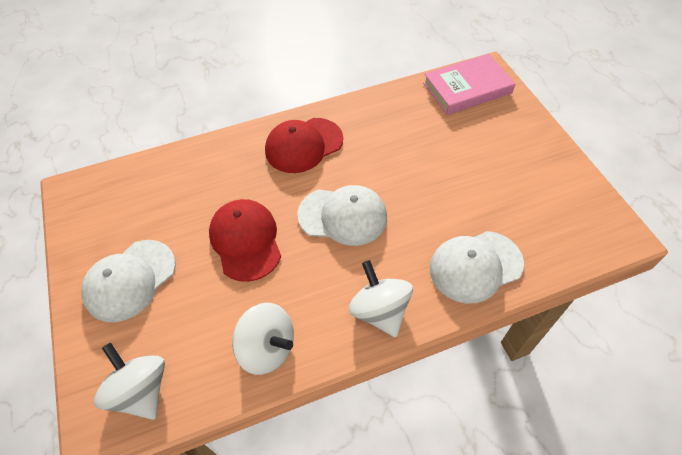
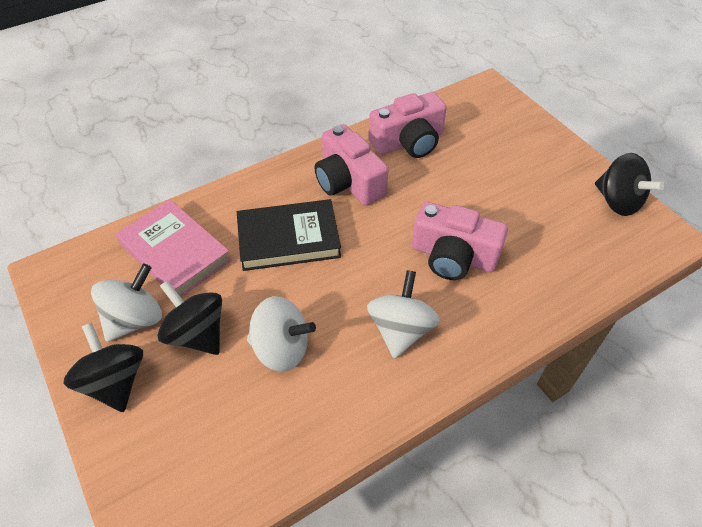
black book: none = 0 -> [237,199,341,271] = 1
black spinning top: none = 0 -> [64,323,143,412] [157,280,222,355] [595,153,665,216] = 3
pink camera: none = 0 -> [315,124,389,206] [369,92,447,158] [412,202,508,280] = 3
red cap: [209,199,281,282] [265,118,343,173] = 2 -> none = 0
white cap: [82,240,176,322] [297,185,387,246] [430,231,524,304] = 3 -> none = 0

